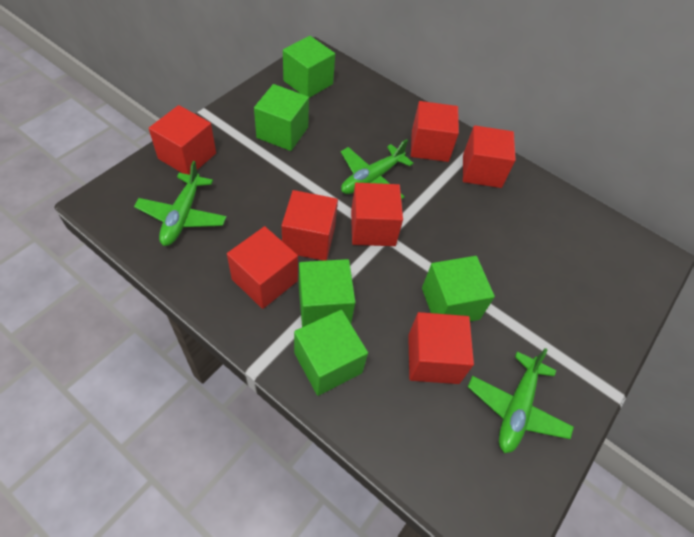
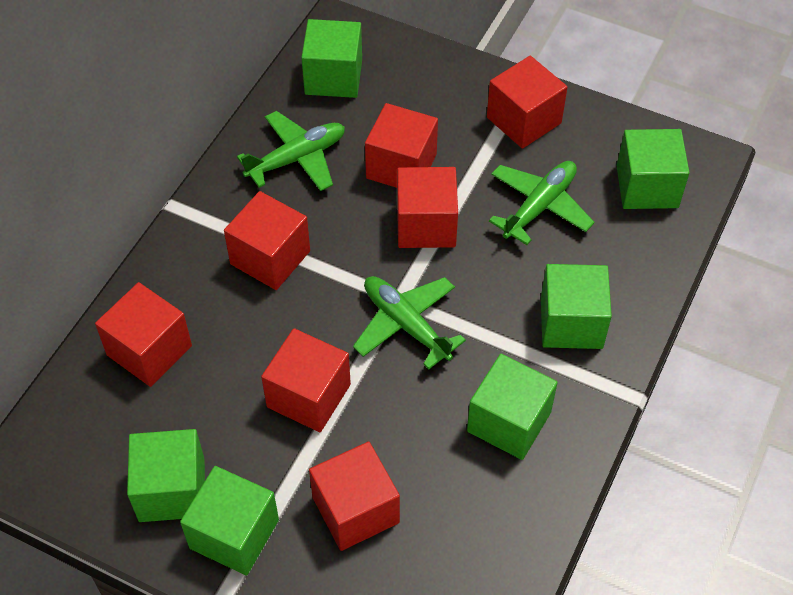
green cube: [254,84,309,151] [283,36,335,98] [294,310,368,396] [299,259,355,327] [422,256,495,322] = 5 -> [127,429,205,522] [180,466,279,576] [301,19,362,98] [467,354,558,460] [541,264,612,349] [617,129,690,209] = 6

